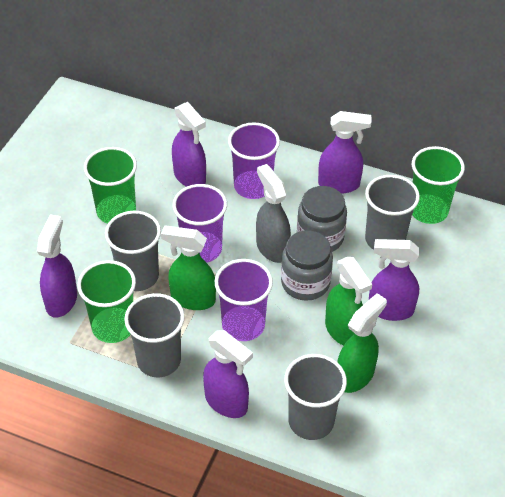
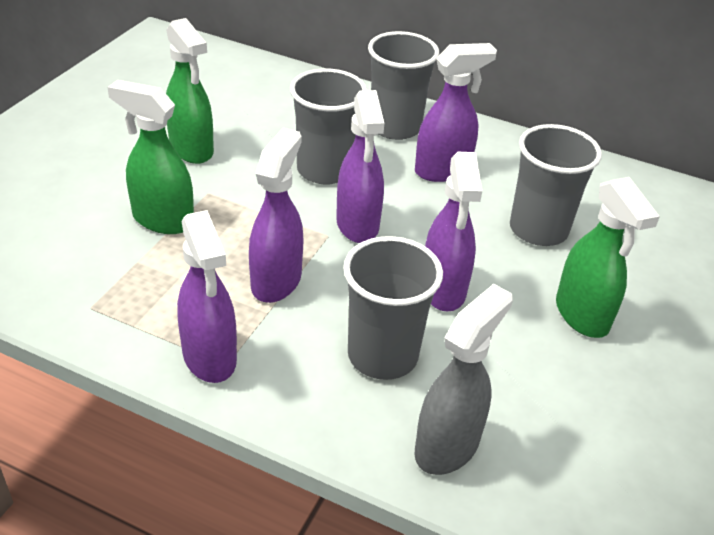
green cup: [77,260,136,343] [84,147,137,224] [412,146,465,224] = 3 -> none = 0
grey jar: [281,230,333,301] [297,186,347,252] = 2 -> none = 0
purple cup: [172,184,227,263] [215,259,273,341] [228,122,280,199] = 3 -> none = 0

